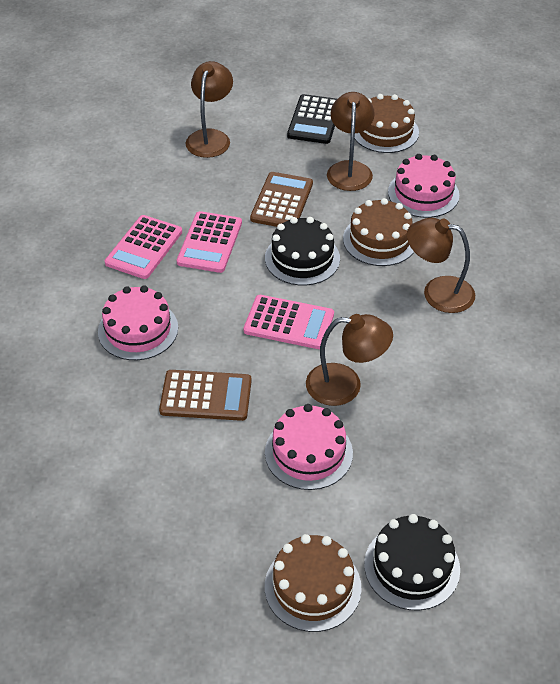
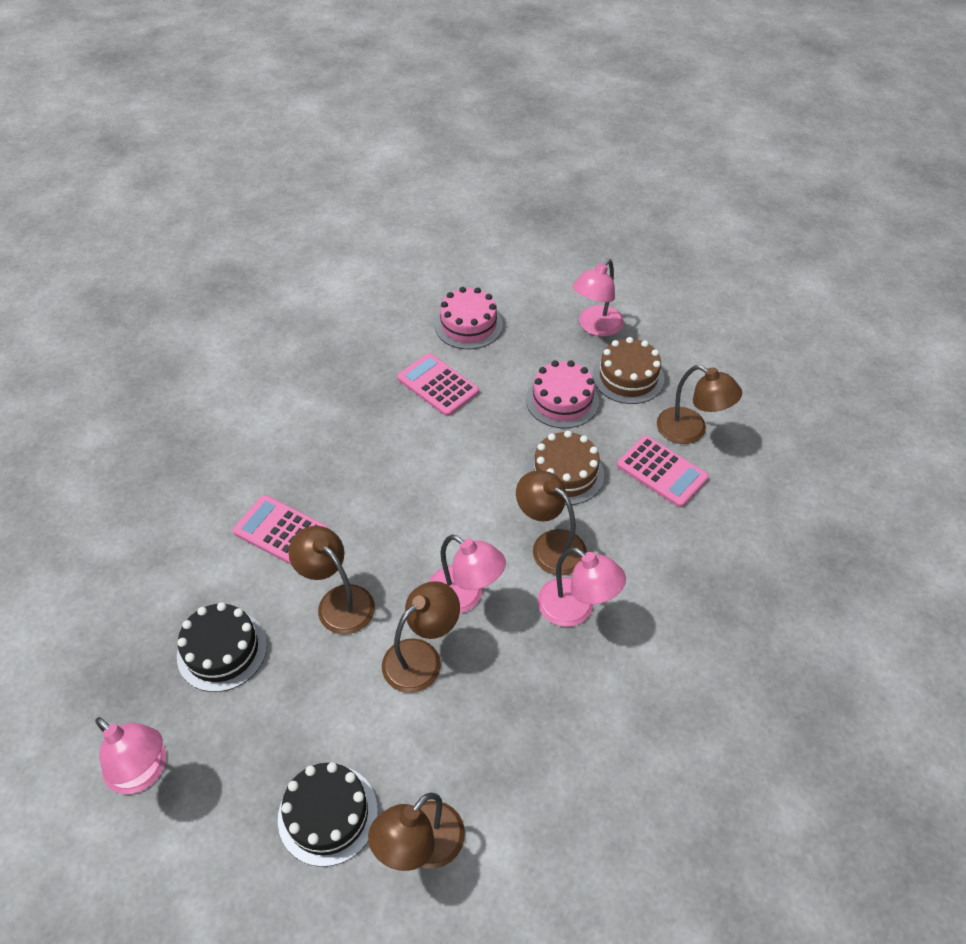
black calculator: [287,94,337,144] = 1 -> none = 0
brown cake: [265,534,361,632] [343,198,414,266] [355,94,419,153] = 3 -> [527,430,604,505] [593,337,664,404] = 2
brown calculator: [159,370,252,421] [250,172,313,227] = 2 -> none = 0
brown lamp: [186,61,233,158] [306,314,393,406] [327,92,375,191] [407,218,475,313] = 4 -> [288,526,375,634] [368,793,465,871] [382,581,460,693] [516,470,587,575] [657,365,742,444] = 5
pink cake: [98,286,178,360] [265,404,353,490] [388,154,459,218] = 3 -> [435,287,503,349] [526,360,599,428] = 2
pink lamp: none = 0 -> [95,717,166,794] [429,534,506,613] [538,547,626,627] [572,259,624,336] = 4

